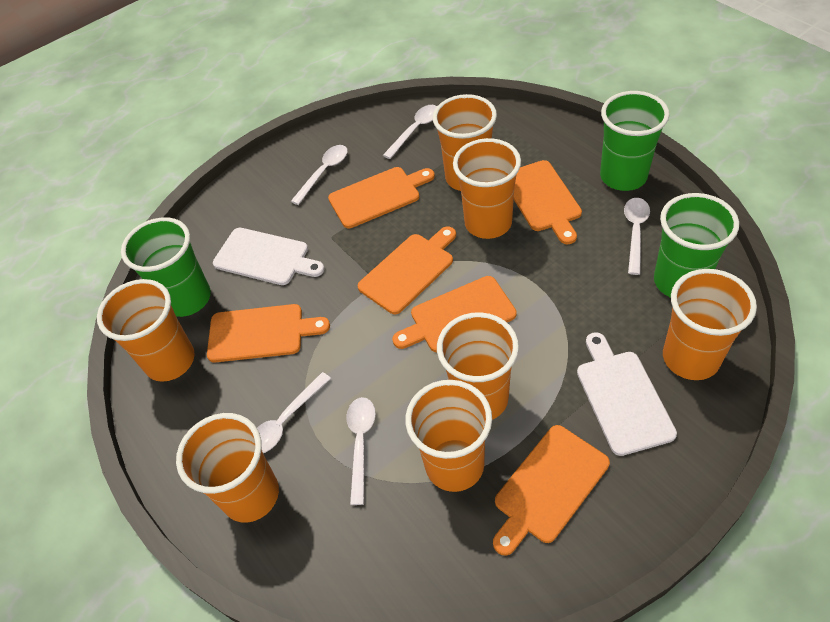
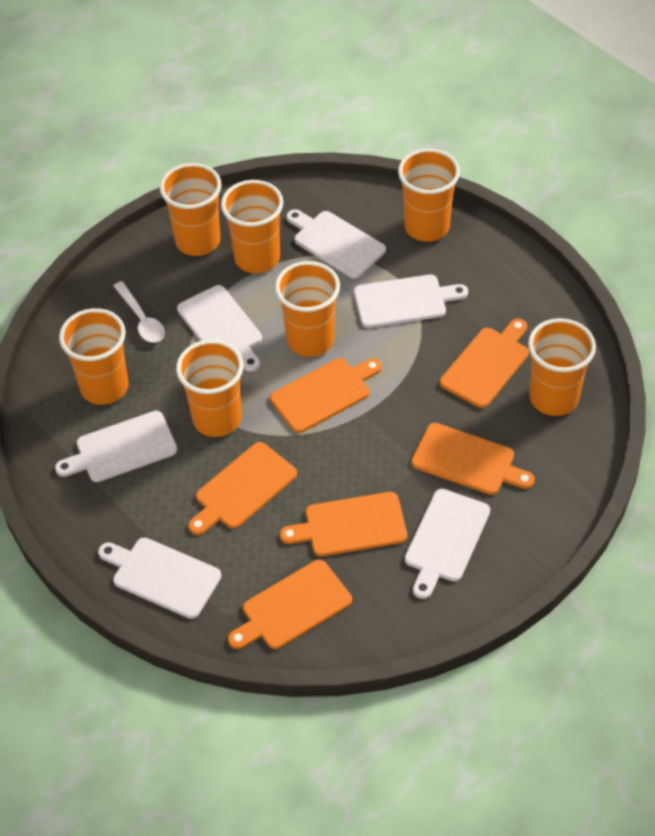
green cup: [121,217,211,317] [600,91,670,191] [654,193,739,298] = 3 -> none = 0
white cutting board: [213,228,324,285] [577,332,677,456] = 2 -> [55,411,177,482] [98,537,221,619] [177,285,262,372] [286,209,386,279] [354,274,468,328] [405,489,490,599] = 6
white spoon: [257,372,331,453] [291,145,348,205] [346,397,376,505] [383,105,437,159] [624,198,650,275] = 5 -> [114,281,165,343] = 1

